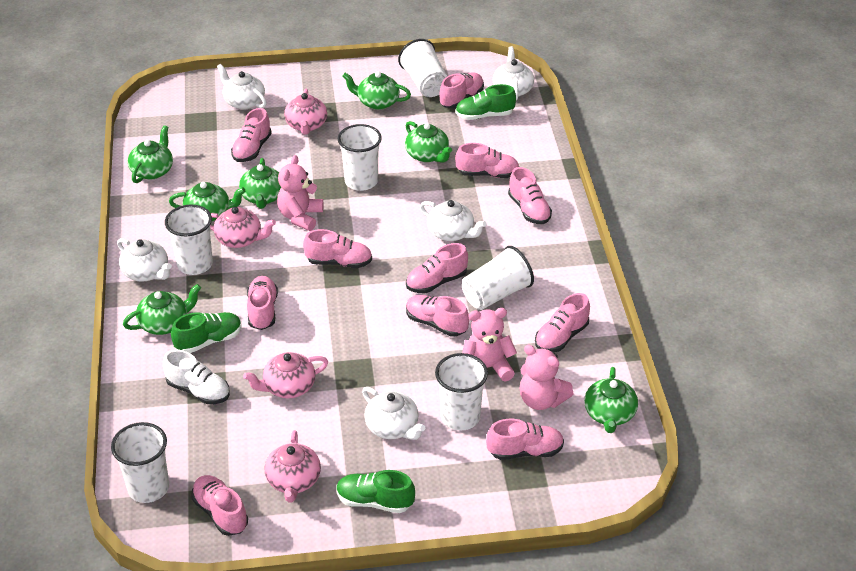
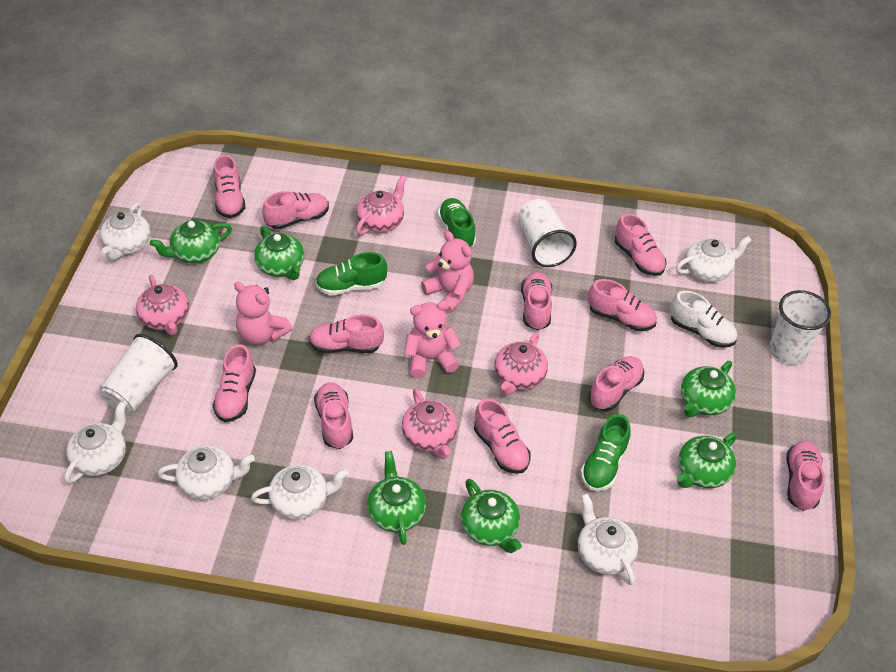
green teapot: [123,284,201,335] [128,125,173,183] [169,182,245,221] [239,158,282,209] [342,71,411,110] [405,121,452,163] [584,367,638,433] = 7 -> [150,220,232,263] [254,226,304,280] [367,451,426,545] [461,479,522,553] [677,433,737,488] [681,361,736,417] = 6
white cup: [111,422,169,503] [165,205,213,275] [338,124,382,191] [398,39,448,97] [435,353,488,431] [462,246,534,310] = 6 -> [99,334,178,413] [518,199,577,267] [769,290,831,365] = 3
white teapot: [117,238,172,282] [217,64,267,110] [362,387,425,440] [420,200,486,241] [493,46,534,101] = 5 -> [65,402,126,484] [100,203,151,260] [158,446,255,500] [251,465,348,520] [578,493,638,585] [676,236,752,282] = 6

